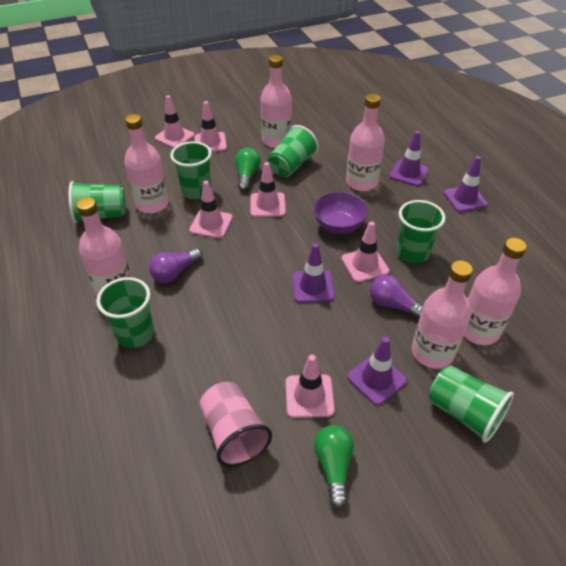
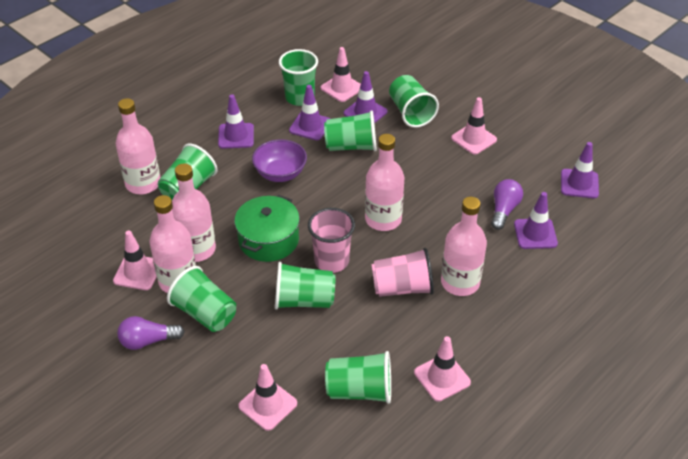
green cup: [69,181,126,223] [96,277,154,348] [170,141,212,200] [268,125,319,177] [396,200,446,264] [429,365,514,443] = 6 -> [158,144,217,200] [167,266,236,332] [275,262,335,310] [279,49,318,106] [324,110,376,151] [325,351,391,404] [389,75,439,128] = 7
green light bulb: [235,148,261,191] [314,425,354,509] = 2 -> none = 0
green pot: none = 0 -> [234,195,300,262] = 1
pink bottle: [76,197,132,297] [124,114,169,213] [260,55,292,148] [346,94,385,191] [412,260,473,369] [464,238,527,345] = 6 -> [116,98,160,194] [149,195,196,293] [172,163,216,262] [365,134,405,231] [441,197,487,296] = 5
pink cup: [200,382,272,467] = 1 -> [308,208,355,273] [371,248,434,297] = 2
pink traffic cone: [155,95,194,148] [189,181,233,239] [195,101,227,152] [250,162,286,217] [285,355,335,418] [342,221,389,282] = 6 -> [113,230,157,290] [238,364,297,431] [321,47,361,102] [414,336,471,402] [451,97,497,155] = 5
purple traffic cone: [292,243,335,303] [347,337,407,405] [389,131,429,186] [444,156,488,212] = 4 -> [218,94,254,149] [289,85,330,140] [344,71,388,123] [514,192,558,249] [561,142,599,198] = 5

